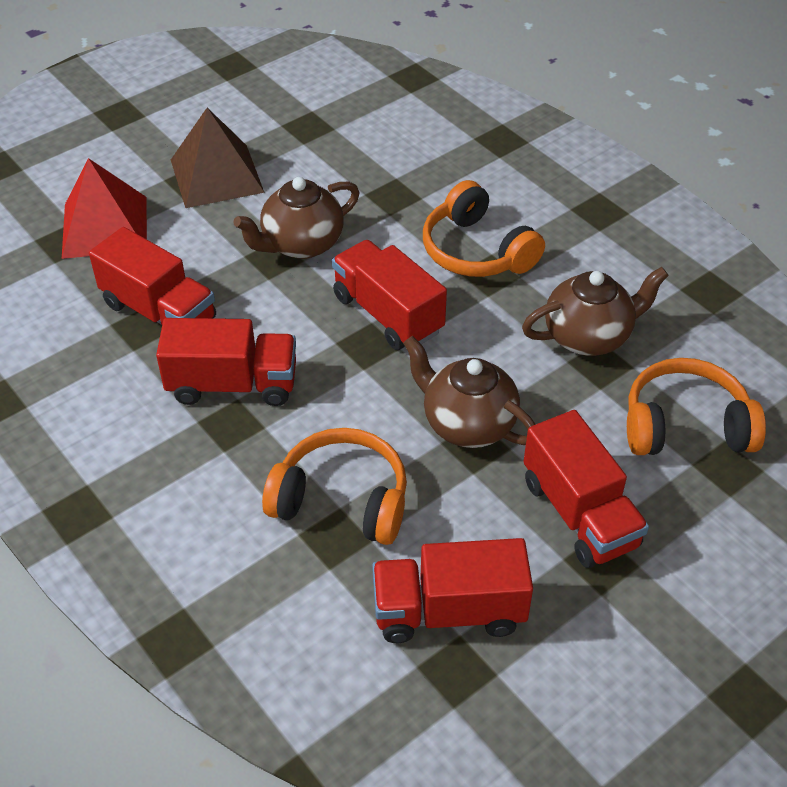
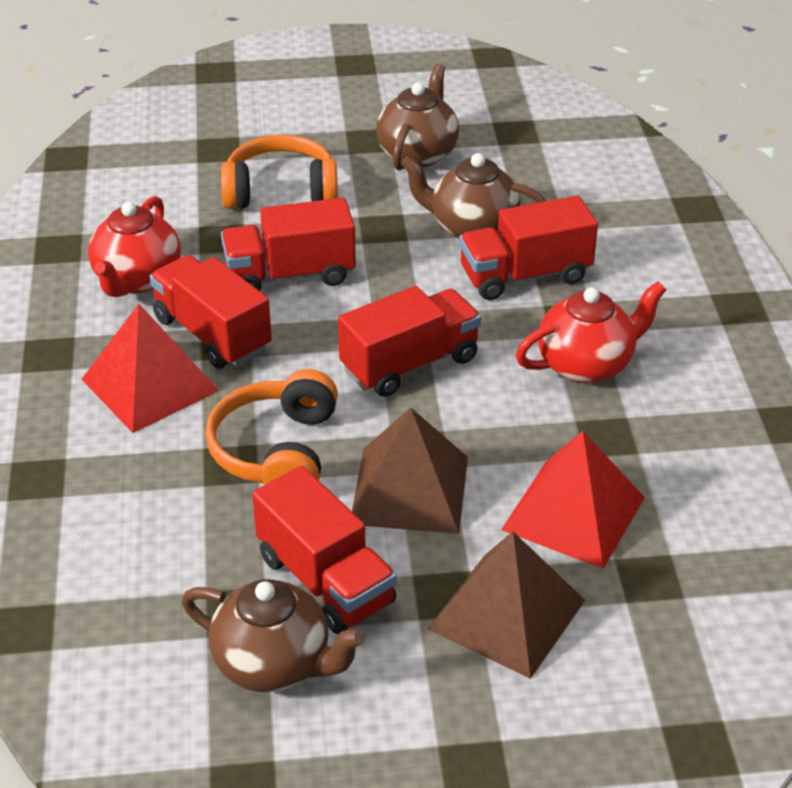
brown pyramid: [171,108,265,208] = 1 -> [352,408,468,534] [427,532,585,679] = 2
orange headphones: [262,428,407,545] [423,180,545,277] [627,358,766,455] = 3 -> [205,369,338,485] [221,135,338,209] = 2
red pyramid: [62,158,147,259] = 1 -> [82,304,219,433] [501,431,645,569] = 2
red teapot: none = 0 -> [88,196,181,297] [516,281,667,383] = 2

